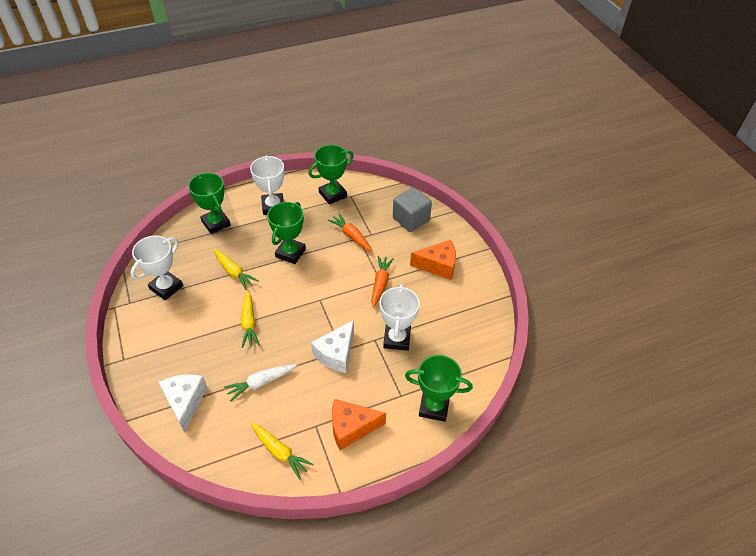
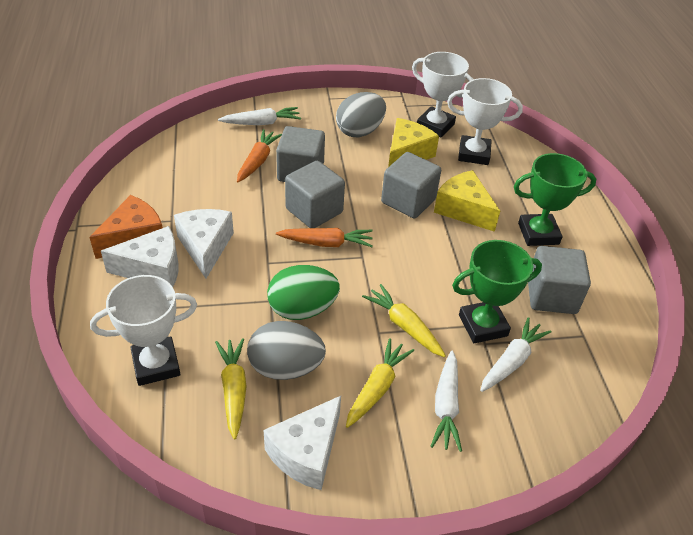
green egg: none = 0 -> [267,265,340,320] = 1
green trophy: [188,173,231,234] [267,202,306,264] [308,145,354,205] [405,355,473,422] = 4 -> [452,240,542,343] [514,153,596,246] = 2
grey cube: [393,187,432,232] = 1 -> [276,126,325,182] [285,161,345,228] [381,152,441,219] [528,246,591,314] = 4
grey egg: none = 0 -> [247,321,326,380] [336,92,386,137] = 2
orange cheese: [332,399,386,450] [410,240,456,280] = 2 -> [89,195,163,259] = 1
white carrot: [224,364,297,402] = 1 -> [218,107,301,125] [430,351,462,452] [480,317,552,392] = 3
white cheese: [158,374,207,433] [311,320,354,373] = 2 -> [101,226,179,287] [174,209,234,279] [264,396,341,490] = 3
yellow cheese: none = 0 -> [388,118,439,167] [434,170,500,232] = 2

